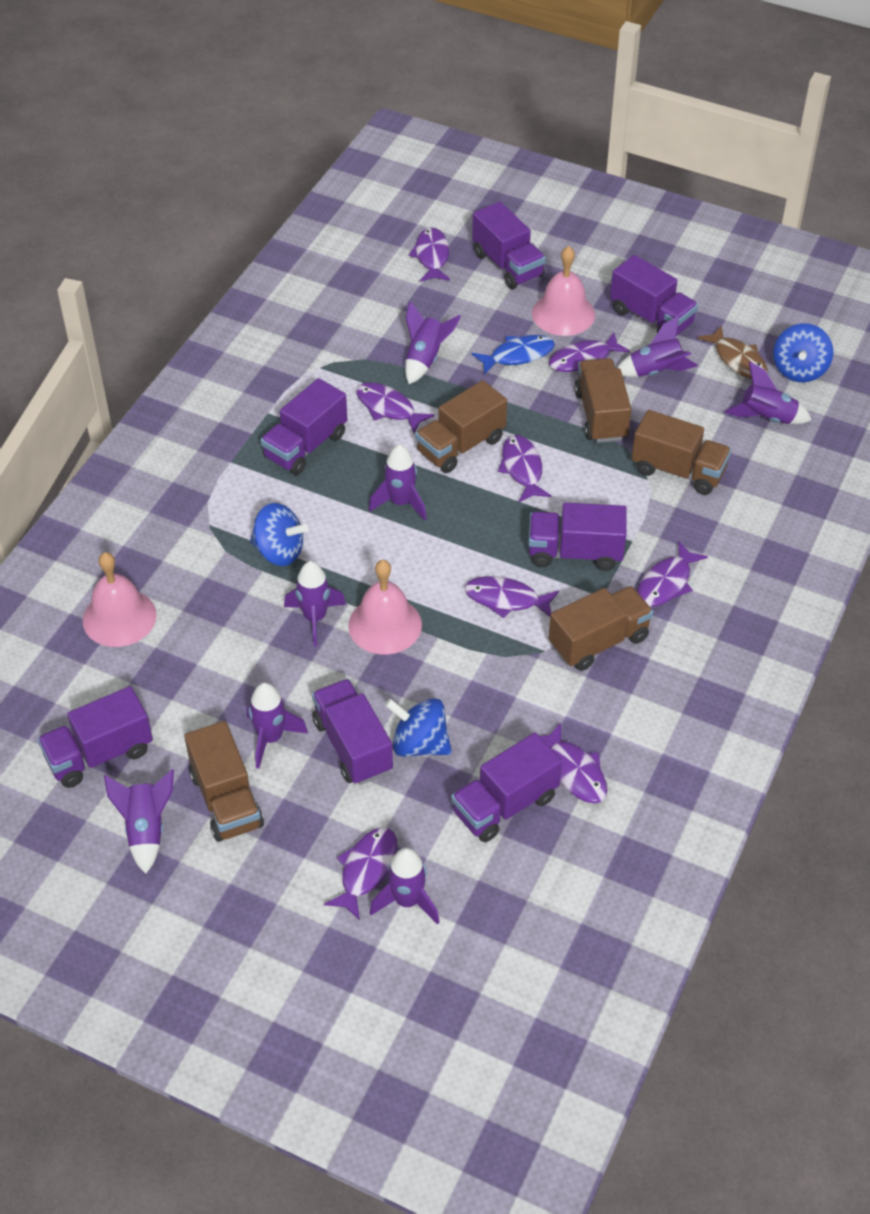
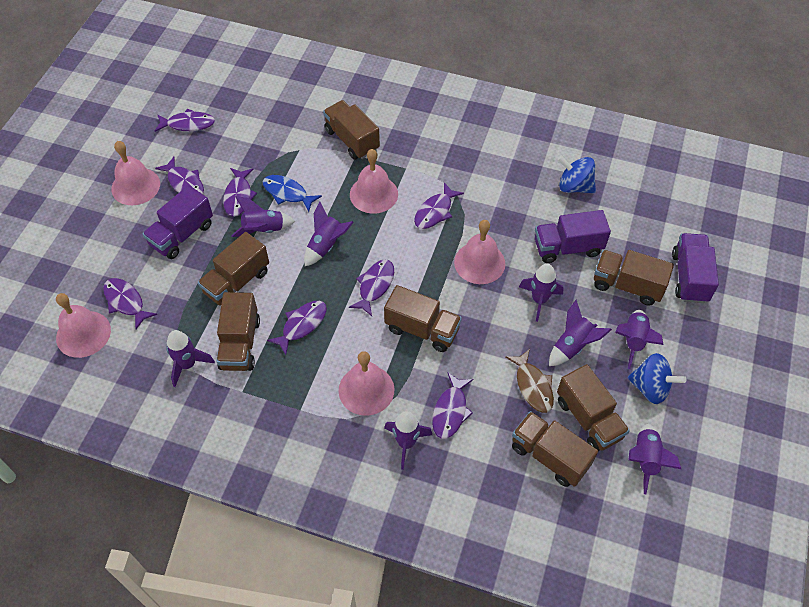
blue spinning top: [250,503,308,566] [385,698,452,757] [773,323,833,382] = 3 -> [558,156,596,193] [627,353,686,404] = 2
brown truck: [184,721,264,842] [416,380,507,473] [549,586,653,671] [574,358,631,443] [631,410,732,495] = 5 -> [198,232,269,305] [216,292,260,371] [323,100,380,160] [384,285,462,352] [512,411,598,487] [557,364,630,451] [594,250,674,306] = 7
pink bell: [83,552,157,647] [348,560,422,655] [532,246,595,336] = 3 -> [56,293,111,358] [111,141,160,205] [338,351,395,416] [350,149,398,214] [454,220,505,284] = 5
purple truck: [37,686,153,788] [261,378,348,475] [312,679,393,785] [451,733,562,842] [472,202,546,289] [528,503,627,571] [610,255,698,336] = 7 -> [143,185,213,259] [535,210,611,263] [672,233,719,303] = 3

